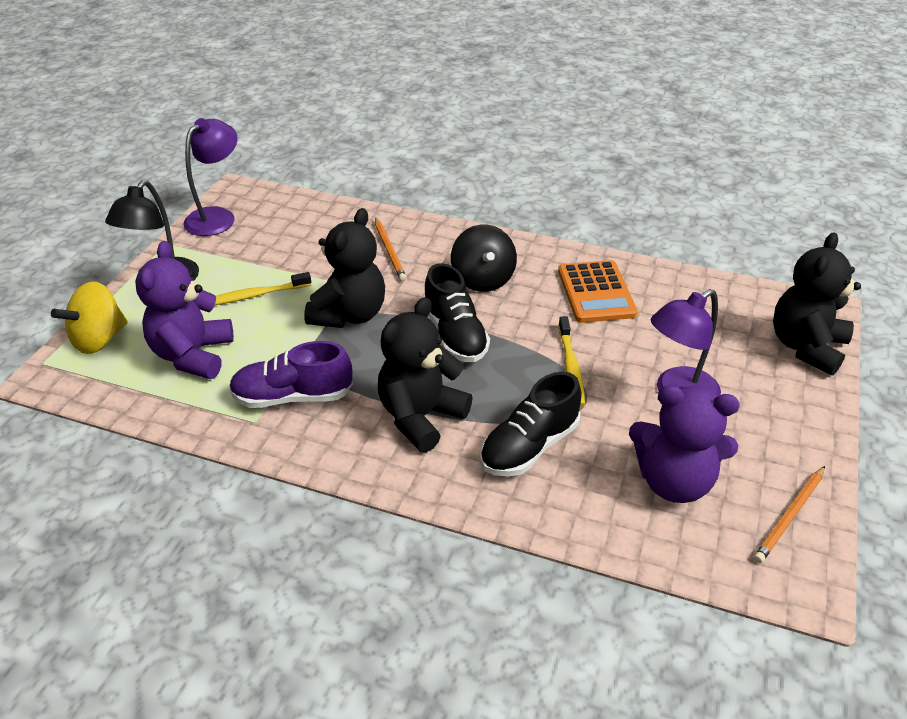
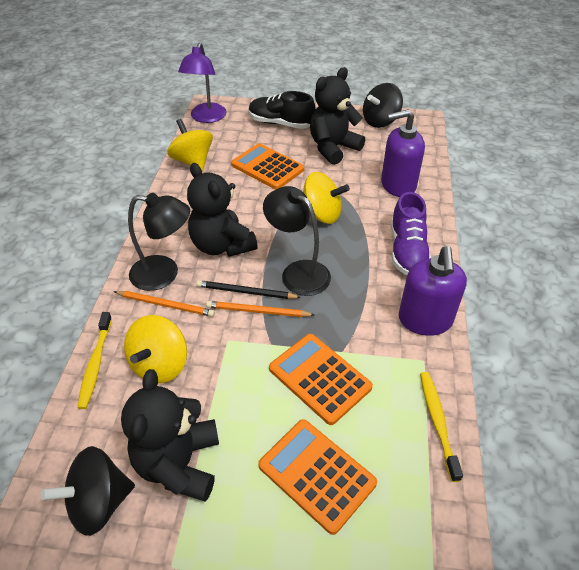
black lamp: [105,180,199,281] = 1 -> [128,193,190,291] [263,186,331,296] = 2
black pencil: none = 0 -> [196,280,301,299] = 1
black shoe: [425,263,490,363] [480,372,582,477] = 2 -> [249,91,316,129] = 1
black spinning top: [451,225,517,292] = 1 -> [40,446,135,536] [363,83,403,128] = 2
orange calculator: [558,260,638,323] = 1 -> [231,143,304,190] [258,419,377,535] [269,334,373,425] = 3
purple lamp: [183,118,238,236] [651,289,721,396] = 2 -> [178,43,227,123] = 1
purple soap dispenser: none = 0 -> [381,110,425,197] [399,246,467,336] = 2
purple teddy bear: [135,241,234,379] [629,385,740,503] = 2 -> none = 0
yellow spinning top: [51,281,128,354] = 1 -> [124,315,187,383] [167,119,213,171] [303,172,350,224] = 3

